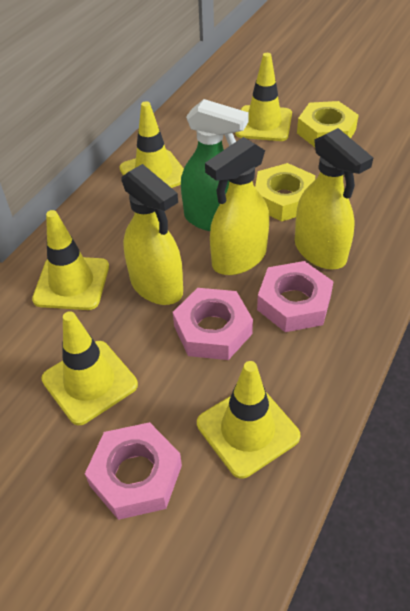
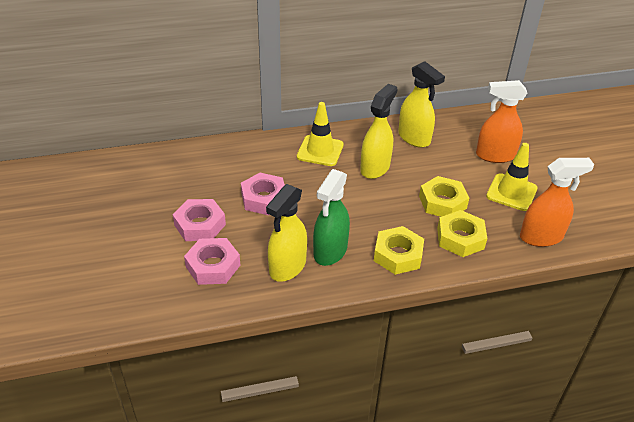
orange spray bottle: none = 0 -> [476,80,527,163] [520,158,594,247] = 2
yellow nut: [255,163,315,222] [297,101,359,147] = 2 -> [374,226,424,275] [419,176,469,217] [437,210,487,257] = 3
yellow traffic cone: [32,210,109,310] [41,311,138,425] [119,101,184,188] [197,361,301,479] [235,53,292,141] = 5 -> [297,102,343,166] [486,143,538,211] = 2

